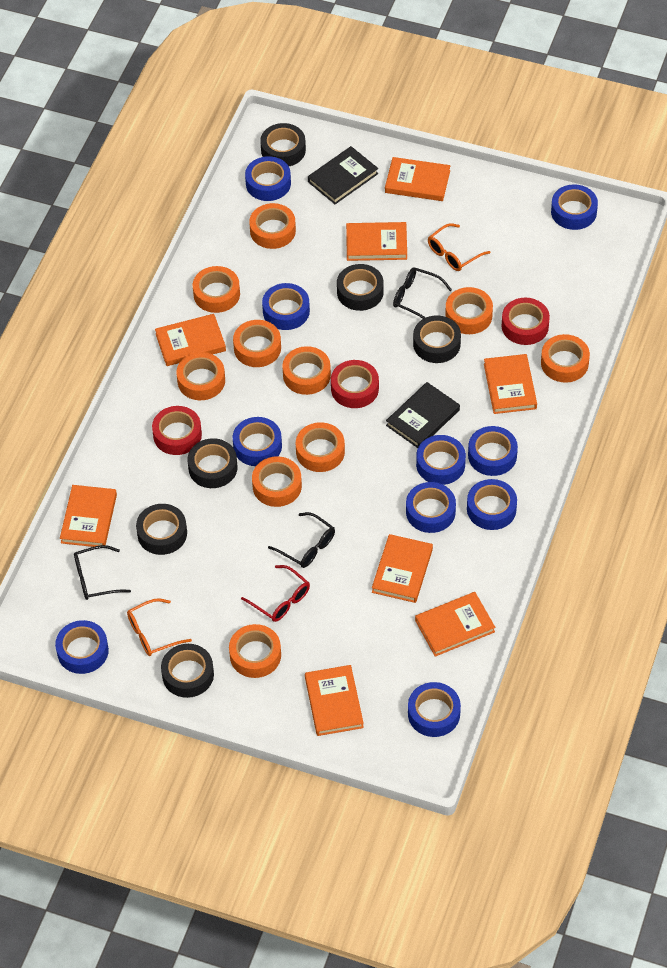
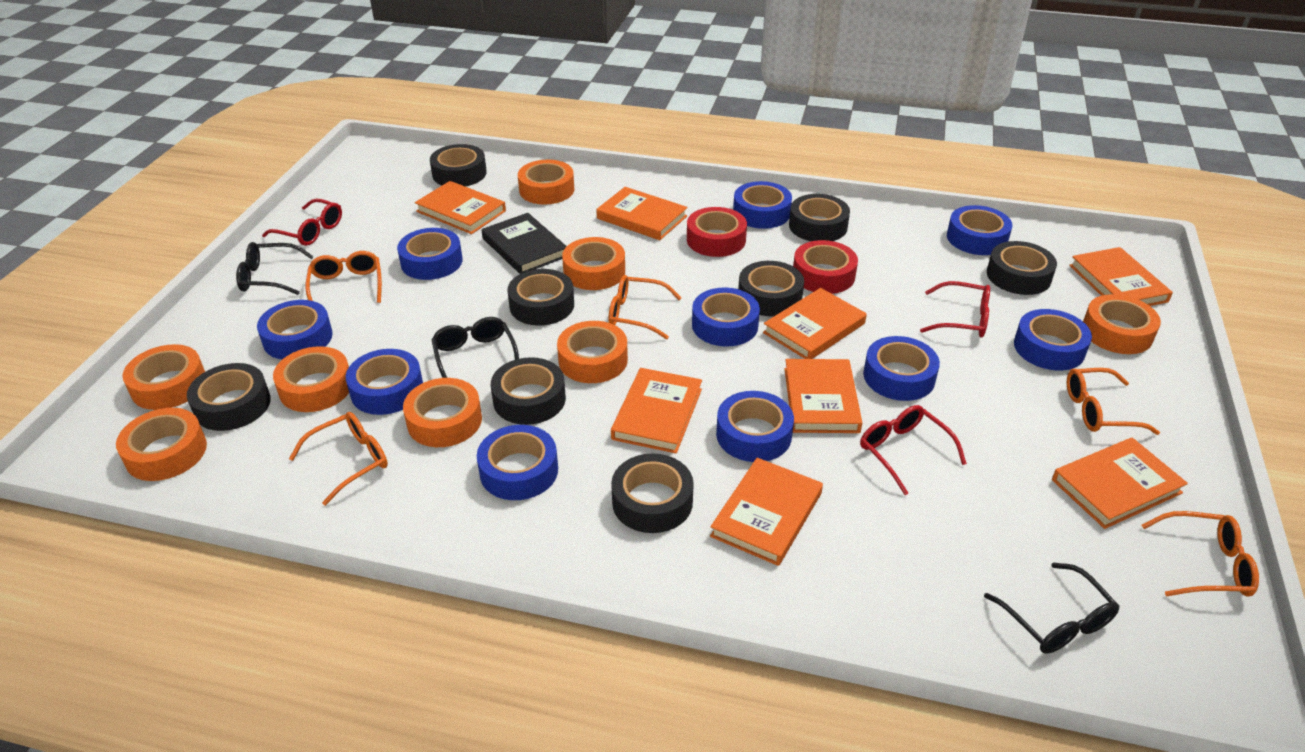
black book: [308,146,378,204] [386,382,460,448] = 2 -> [482,213,567,274] = 1
black tape: [136,504,187,555] [161,644,214,698] [188,438,237,488] [260,123,306,166] [337,264,384,311] [413,316,461,363] = 6 -> [187,363,271,431] [430,144,487,187] [491,357,566,425] [507,269,574,326] [611,453,694,533] [738,261,804,316] [789,194,850,241] [987,241,1057,295] = 8
orange glasses: [127,598,192,656] [428,223,490,271] = 2 -> [289,412,388,506] [305,251,382,303] [609,275,682,339] [1067,368,1160,435] [1141,511,1259,597] = 5
orange tape: [177,352,225,400] [193,266,240,313] [229,624,281,678] [233,320,281,367] [249,203,296,249] [252,456,302,507] [282,346,331,395] [296,422,345,472] [445,287,493,334] [541,334,590,383] = 10 -> [116,408,207,481] [122,344,205,410] [273,346,349,412] [403,378,482,447] [518,160,574,205] [557,321,628,383] [562,237,625,290] [1083,294,1161,354] = 8
red glasses: [241,565,310,622] = 1 -> [262,198,342,246] [860,405,967,495] [920,281,990,337] = 3
red tape: [152,406,202,455] [331,360,379,408] [502,298,550,345] = 3 -> [687,207,747,257] [793,240,858,294] = 2

